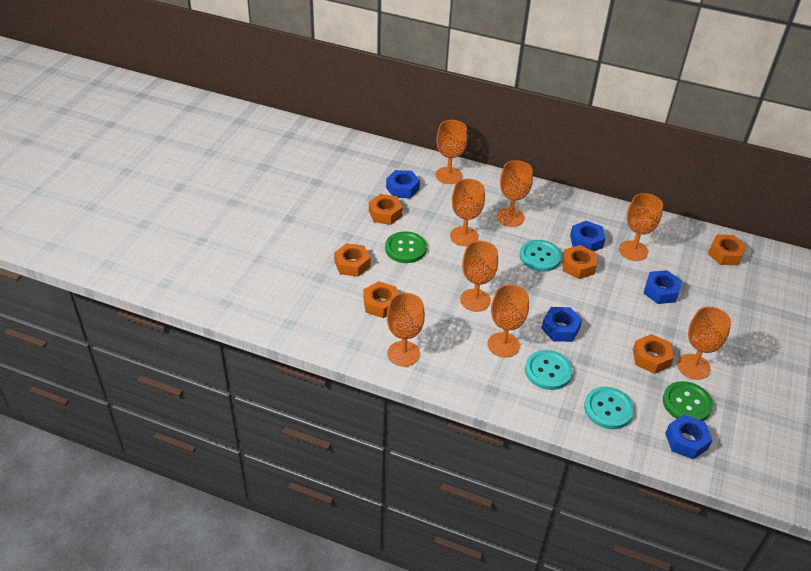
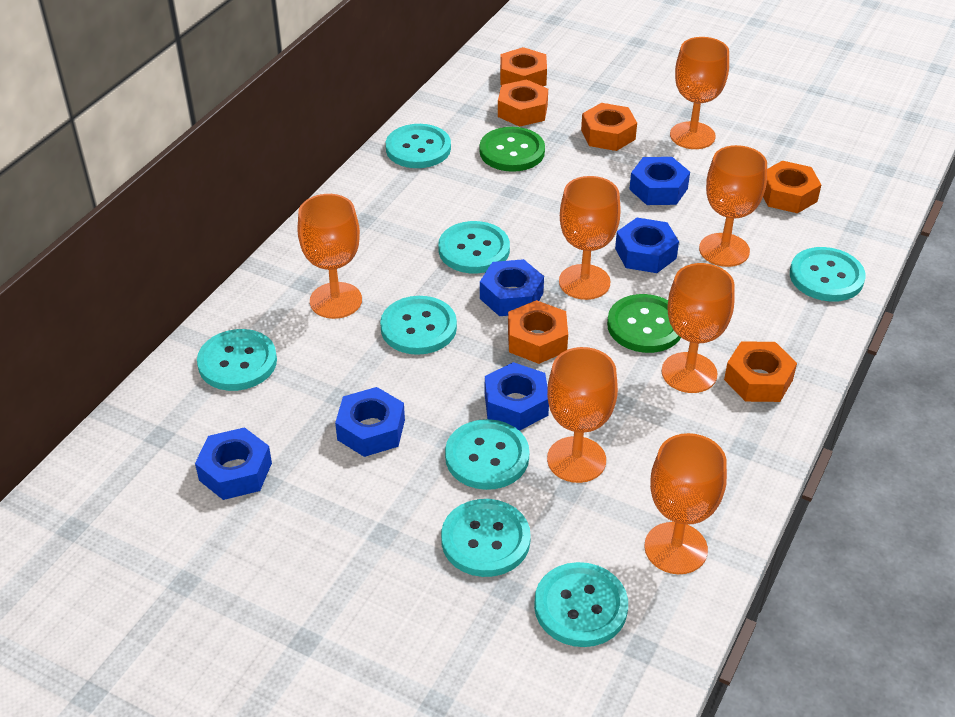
blue nut: [386,170,420,199] [541,307,582,342] [570,221,606,251] [644,270,682,304] [665,415,712,459] = 5 -> [195,427,272,500] [335,387,405,457] [480,259,544,316] [485,362,549,431] [615,218,679,273] [629,157,690,205] = 6
orange goblet: [387,293,425,367] [436,120,468,184] [450,179,485,246] [460,241,498,312] [488,285,529,358] [497,160,533,227] [619,193,663,261] [677,306,731,380] = 8 -> [298,194,362,319] [547,347,618,483] [559,176,621,300] [644,433,727,574] [662,263,735,393] [670,37,729,149] [699,145,767,267] = 7
turquoise button: [520,240,562,272] [525,350,573,390] [584,386,634,429] = 3 -> [197,329,277,391] [380,296,457,355] [386,124,451,168] [438,221,510,273] [441,499,531,577] [445,419,529,490] [534,562,628,647] [790,247,866,302] = 8

